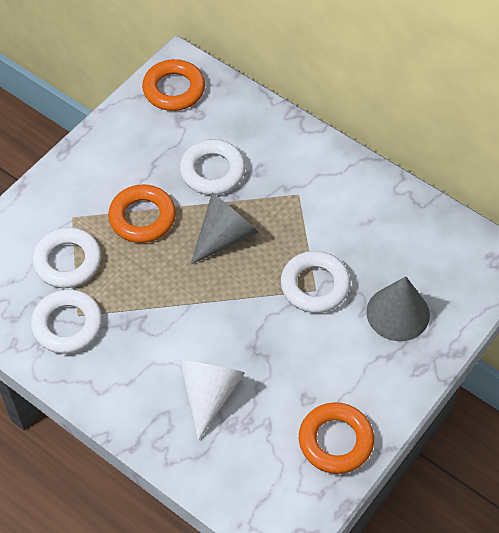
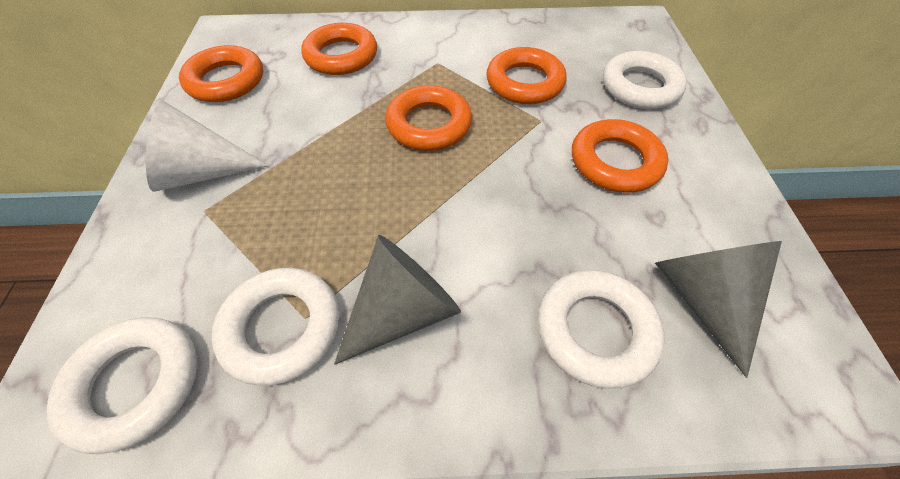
orange ring: [108,185,176,243] [142,59,205,111] [299,402,374,474] = 3 -> [179,45,263,102] [301,23,377,75] [385,85,472,151] [487,47,567,104] [572,119,669,193] = 5

